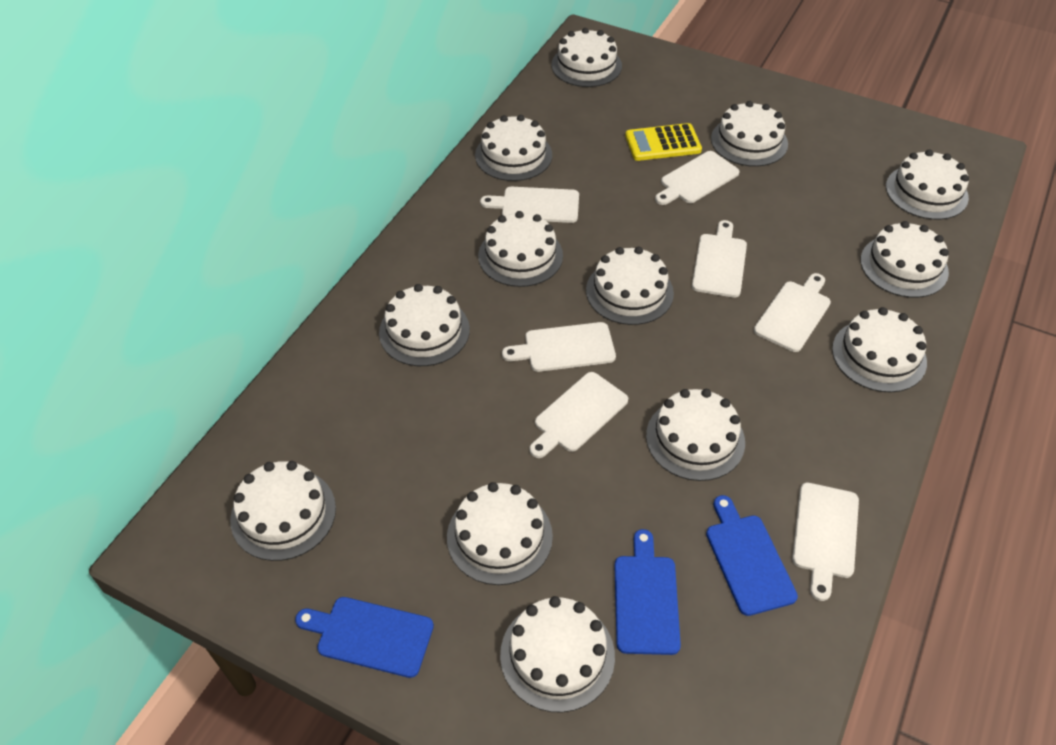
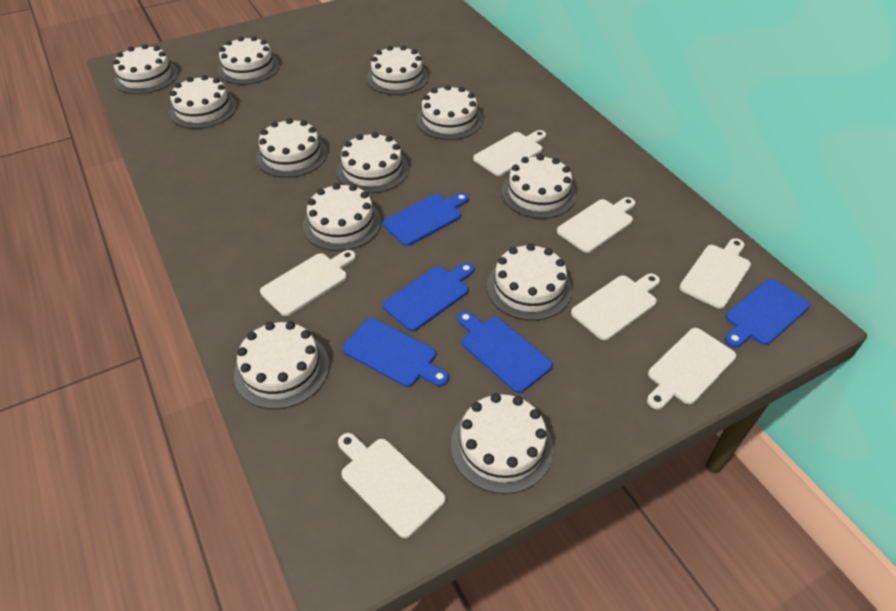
blue cutting board: [295,597,434,678] [614,529,681,655] [706,495,798,616] = 3 -> [342,318,449,387] [383,193,469,246] [383,263,474,331] [457,311,553,393] [725,279,810,348] = 5
white cake: [230,461,336,561] [379,284,470,366] [447,482,553,585] [475,115,552,181] [478,211,563,287] [500,596,615,713] [552,28,622,87] [586,247,674,325] [646,389,745,481] [711,101,788,167] [832,307,927,392] [861,221,949,298] [886,150,969,220] = 13 -> [113,44,178,94] [169,75,237,129] [218,36,279,85] [234,321,329,409] [256,118,327,178] [303,183,381,251] [337,132,409,193] [367,45,428,95] [416,85,483,140] [451,393,553,494] [487,243,572,321] [501,154,576,219] = 12
yellow calculator: [625,123,702,161] = 1 -> none = 0

